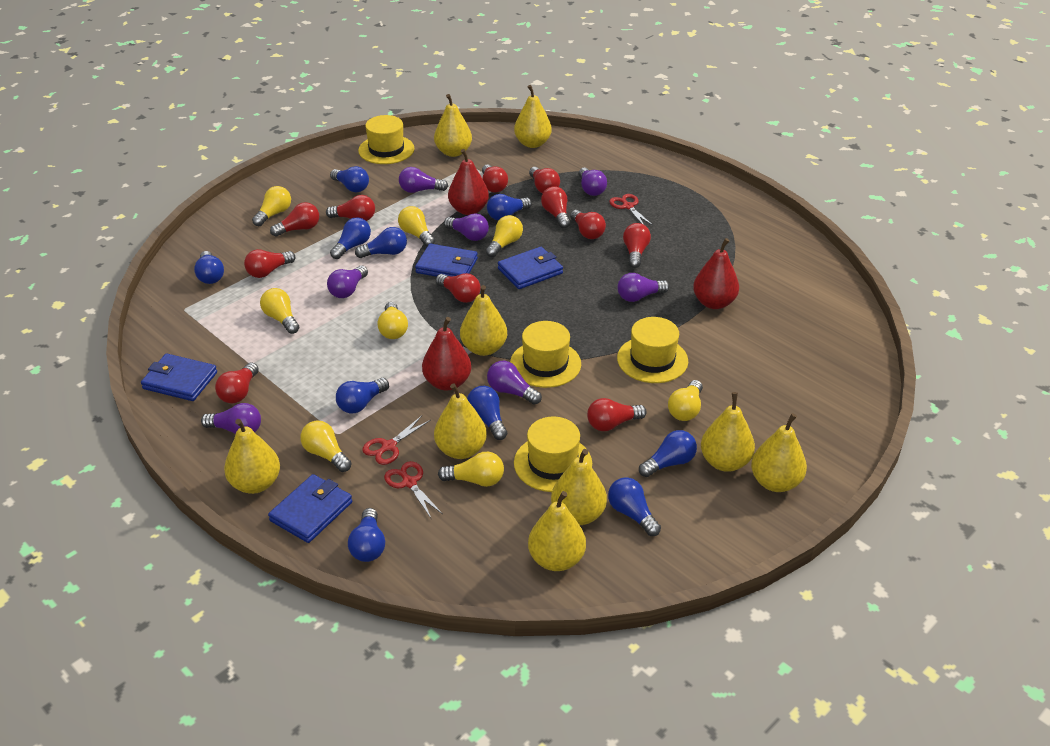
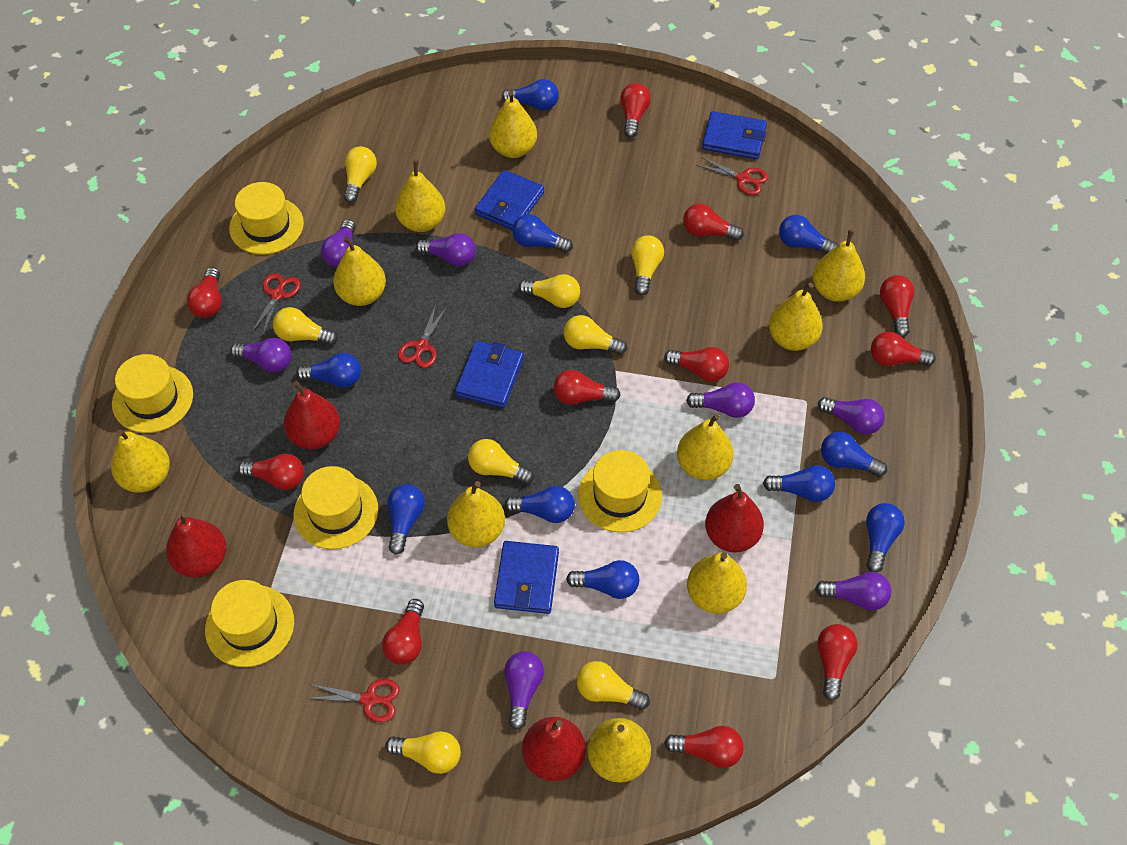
red pear: [422,317,471,390] [448,149,489,215] [693,238,739,309] = 3 -> [166,512,227,578] [284,381,340,449] [522,717,586,781] [705,484,764,552] = 4
red scissors: [362,416,431,465] [384,461,442,518] [609,194,654,226] = 3 -> [251,273,300,336] [306,679,400,722] [398,305,447,368] [696,156,768,195] = 4
yellow hat: [358,115,414,164] [510,321,581,388] [514,416,592,492] [617,317,688,383] = 4 -> [112,354,193,433] [205,580,294,667] [229,182,304,255] [294,466,378,549] [578,450,662,533] = 5
yellow pear: [224,419,280,494] [434,94,472,157] [434,383,487,459] [460,285,507,356] [514,85,552,148] [528,491,586,571] [551,449,607,525] [701,392,755,472] [751,413,807,492] = 9 -> [111,429,170,492] [333,236,386,306] [395,160,445,232] [447,481,505,547] [489,91,537,158] [587,718,651,783] [677,414,734,480] [687,552,747,614] [769,282,823,351] [813,229,865,302] = 10

